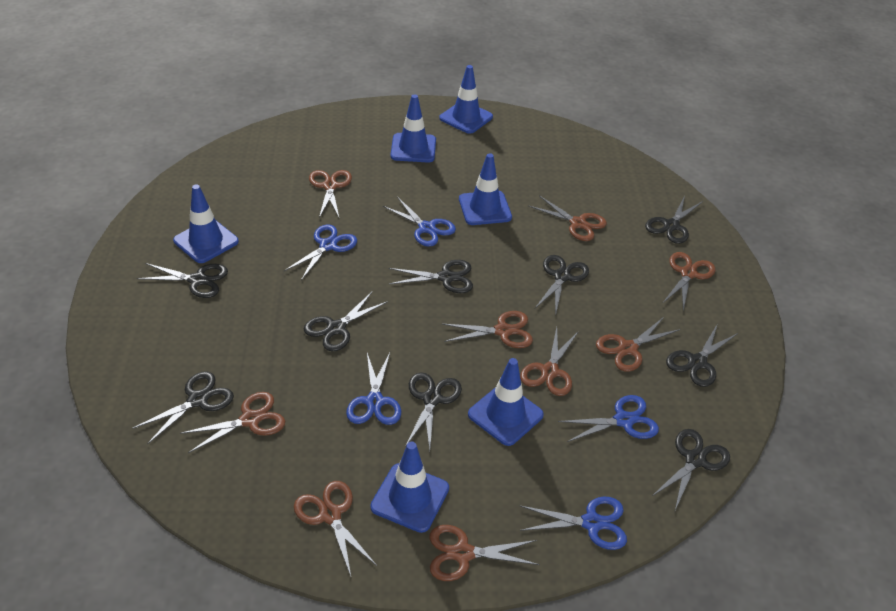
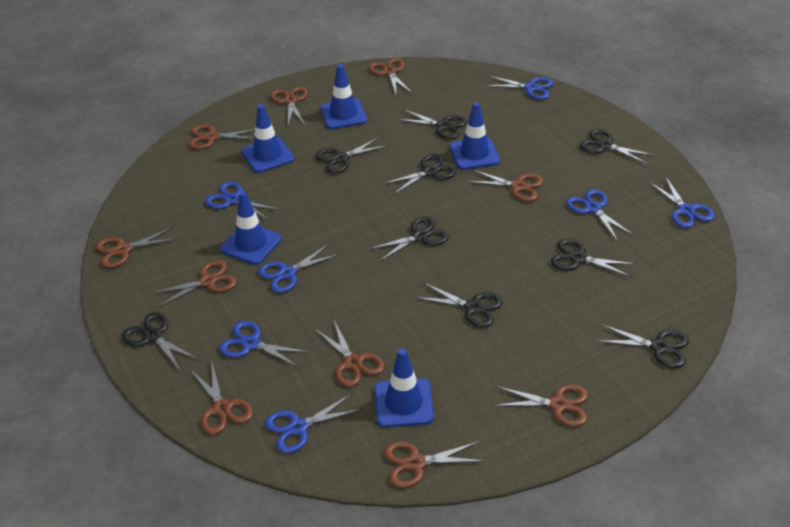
blue scissors: [284,224,357,280] [346,352,401,425] [383,197,456,247] [520,497,627,550] [558,395,659,442] = 5 -> [205,182,280,220] [219,321,309,367] [258,244,340,293] [265,394,362,453] [485,75,553,99] [566,189,633,241] [649,176,715,228] = 7
blue traffic cone: [173,184,239,263] [370,442,449,533] [390,94,436,163] [439,65,493,134] [459,153,512,225] [468,358,544,446] = 6 -> [220,191,282,265] [241,104,294,173] [320,64,367,129] [375,348,434,427] [450,102,500,170] = 5
brown scissors: [180,392,285,453] [294,481,377,576] [309,170,352,218] [429,525,540,581] [442,311,533,348] [520,327,579,396] [529,195,607,241] [596,317,680,372] [663,252,715,311] = 9 -> [96,227,178,268] [151,260,237,307] [189,124,255,149] [190,363,253,435] [270,87,308,125] [315,320,385,387] [369,58,413,94] [384,441,484,488] [466,169,544,201] [494,384,588,427] = 10

